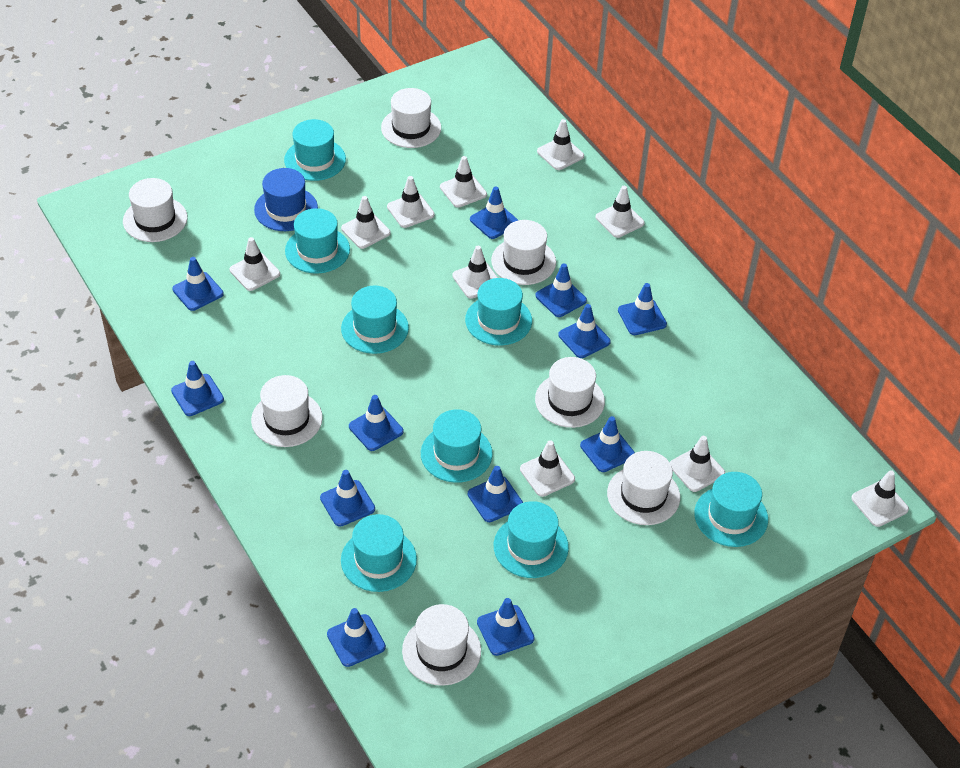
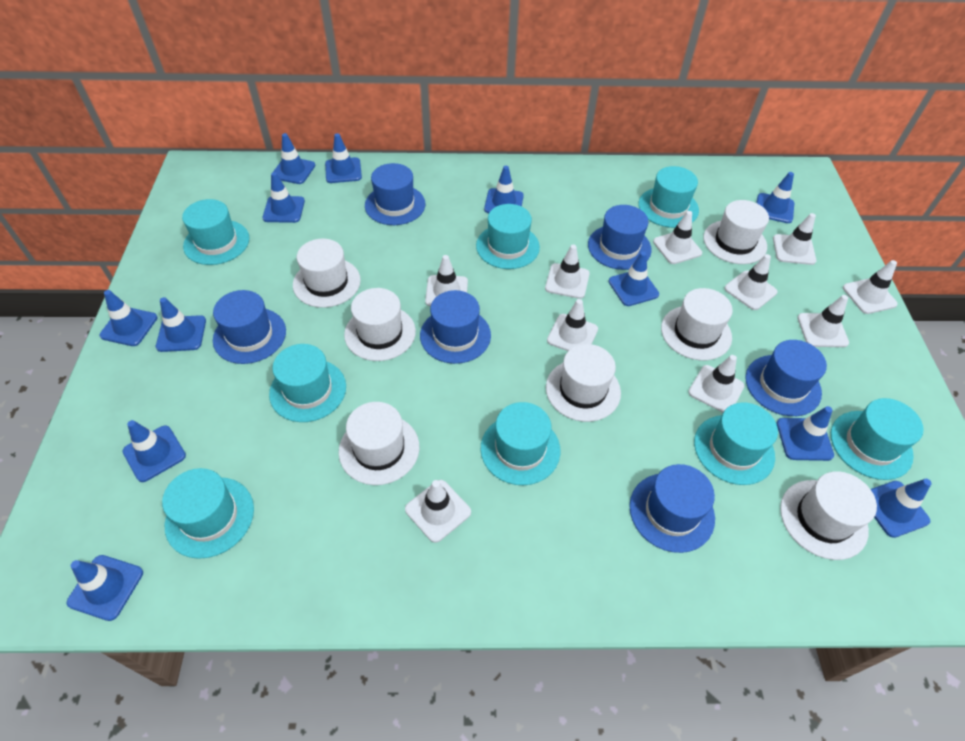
blue hat: [254,168,318,231] = 1 -> [213,290,286,364] [365,163,426,225] [420,290,491,364] [588,205,652,270] [629,464,715,553] [746,340,827,416] = 6

